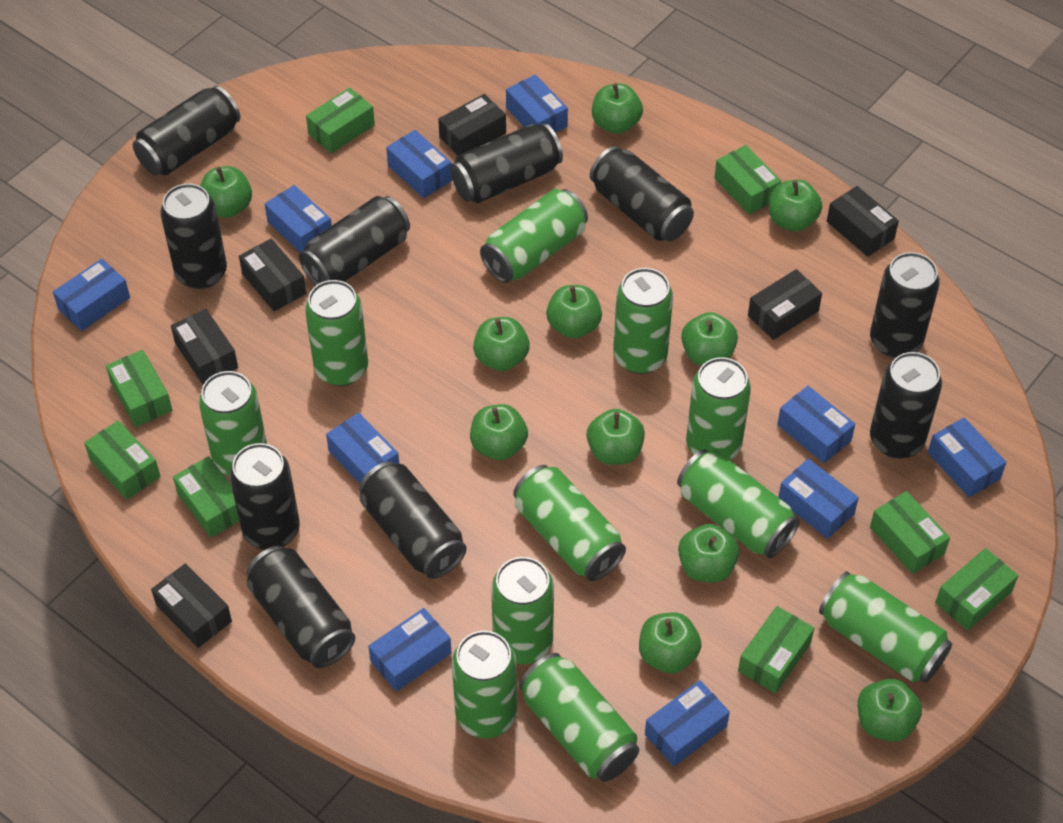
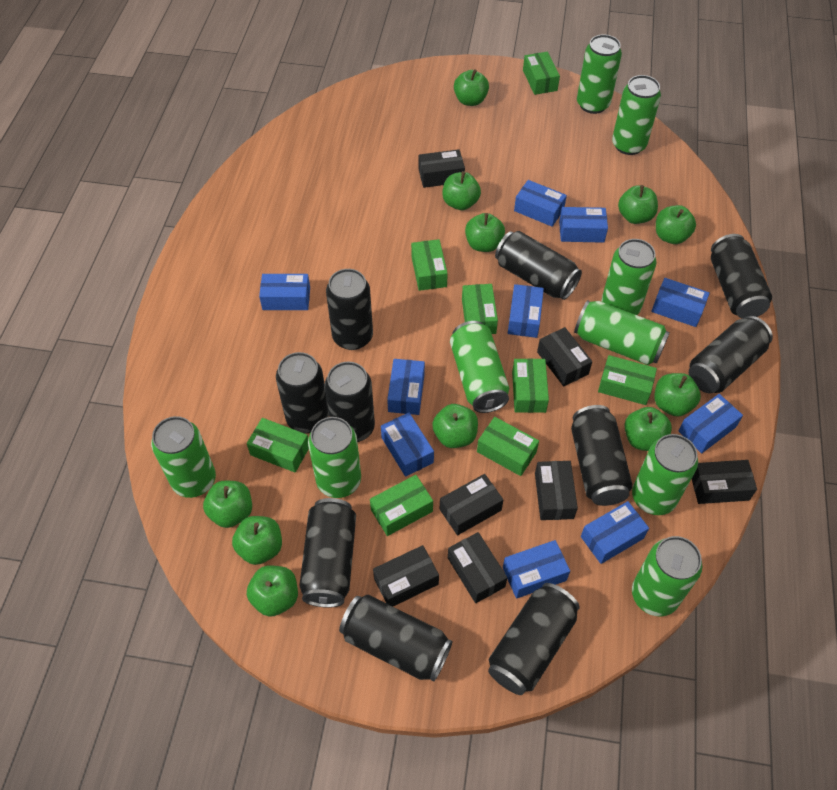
black box: [151,563,232,648] [171,309,238,385] [239,238,306,311] [438,94,506,156] [748,269,822,340] [827,186,899,257] = 6 -> [373,545,439,606] [419,149,465,188] [440,474,503,535] [448,532,508,603] [535,461,578,520] [537,327,592,386] [692,460,757,504] = 7
green can: [199,371,267,476] [305,280,368,386] [452,631,517,738] [480,189,588,283] [491,557,554,664] [513,465,626,581] [519,653,639,782] [613,268,673,374] [677,449,800,558] [686,357,751,460] [819,571,952,683] = 11 -> [151,416,216,498] [308,417,361,498] [450,321,509,413] [574,300,670,365] [577,34,622,114] [601,239,657,315] [612,75,661,155] [632,434,698,515] [632,536,702,617] = 9

